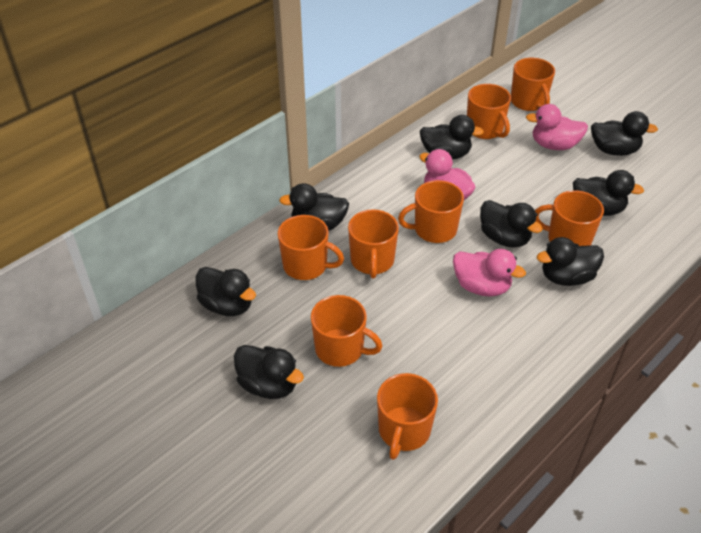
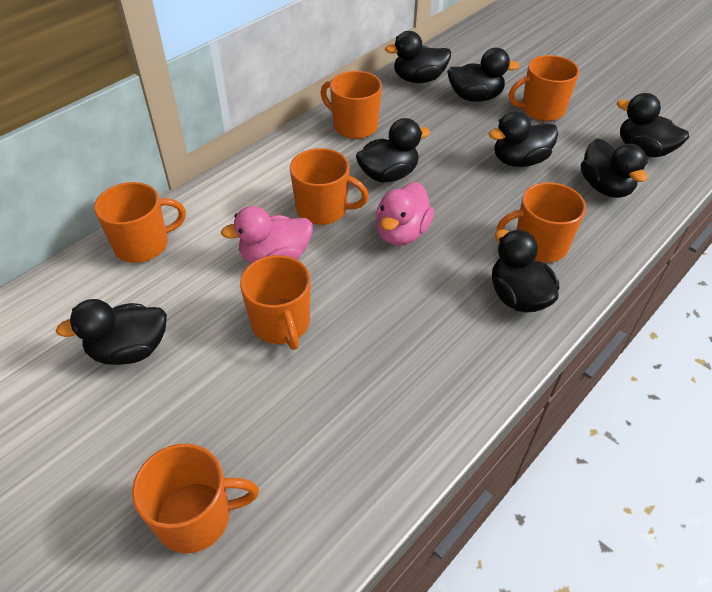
orange mug: [278,215,344,280] [311,295,383,367] [348,209,399,279] [377,373,438,460] [398,180,464,243] [467,84,511,139] [511,58,555,111] [535,190,604,246] = 8 -> [94,182,186,263] [132,444,259,553] [240,255,311,350] [290,148,369,225] [321,71,382,139] [497,182,586,262] [509,55,580,121] = 7
pink duck: [419,149,476,200] [453,249,526,297] [526,104,588,150] = 3 -> [221,206,313,263] [375,182,434,246] = 2

